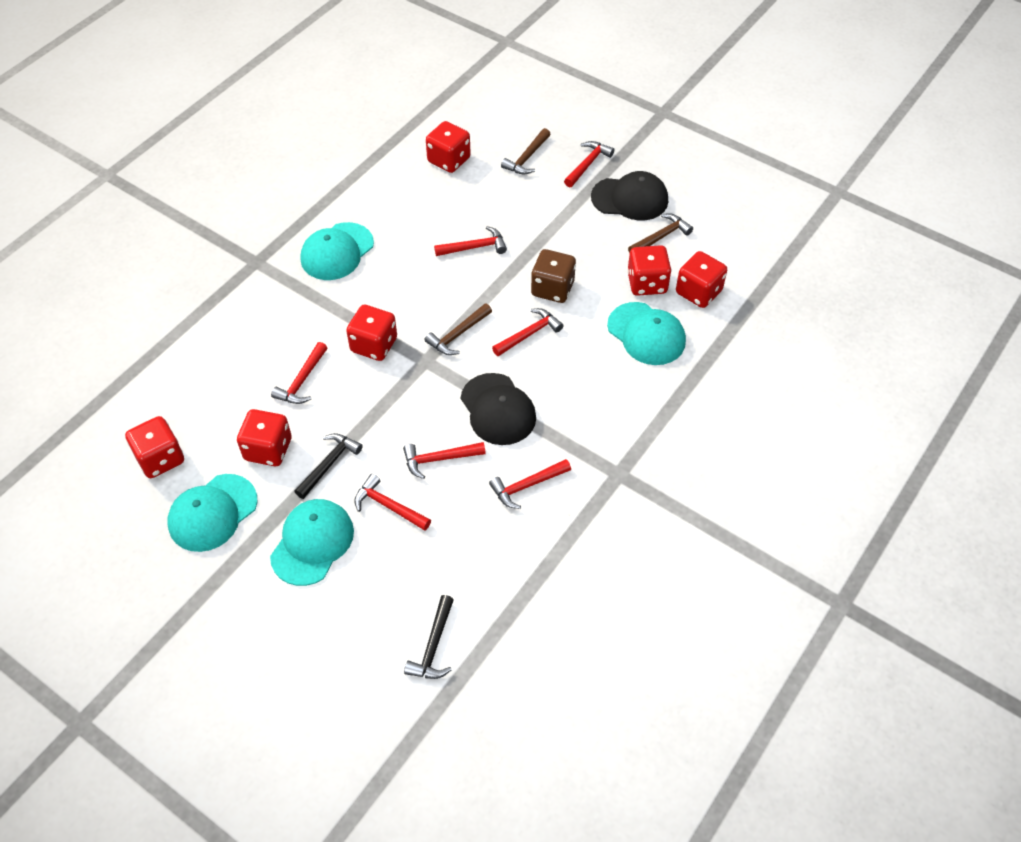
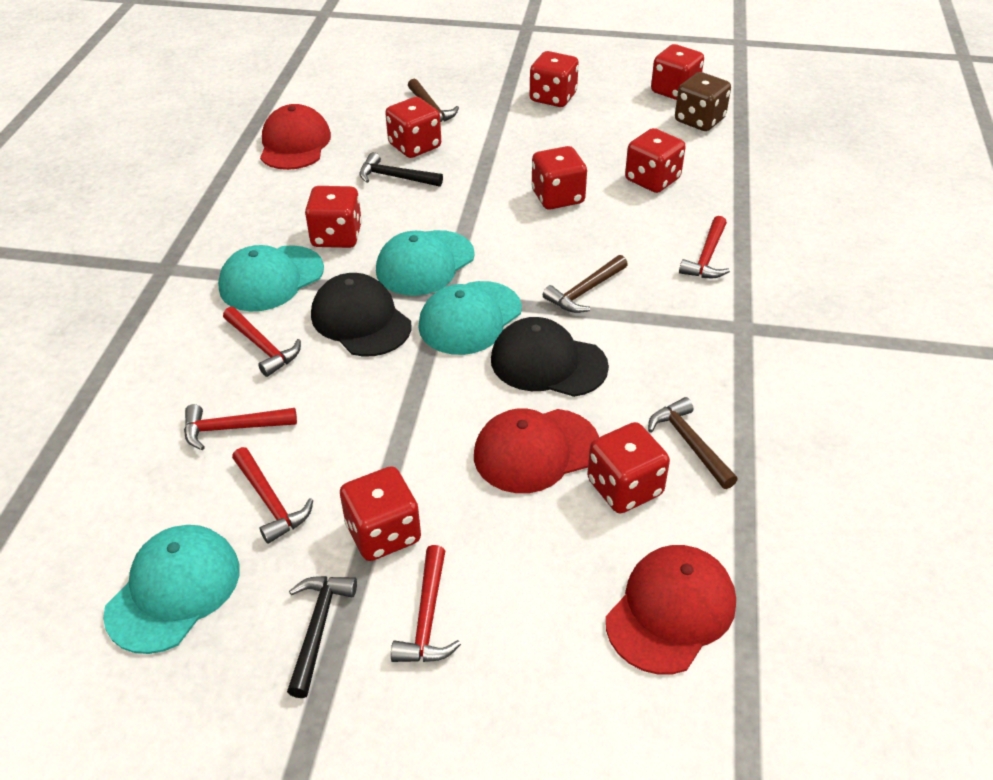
red cap: none = 0 -> [260,104,331,170] [474,408,599,493] [606,545,736,675] = 3
red dice: [125,416,184,478] [237,409,292,466] [346,305,397,361] [426,121,471,173] [627,245,671,296] [676,251,727,308] = 6 -> [305,186,362,248] [340,466,421,561] [385,97,441,158] [530,51,579,107] [532,146,587,210] [587,422,670,513] [625,128,686,193] [651,44,704,100] = 8
red hammer: [271,342,328,404] [354,474,431,531] [403,442,486,479] [434,226,507,256] [489,459,571,509] [492,308,563,356] [564,141,614,187] = 7 -> [184,404,297,450] [223,307,301,377] [232,447,313,544] [391,545,461,662] [679,216,730,278] = 5

